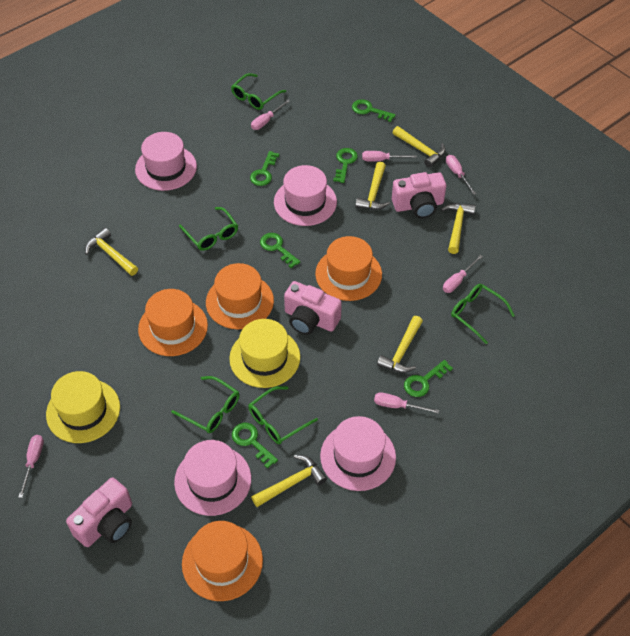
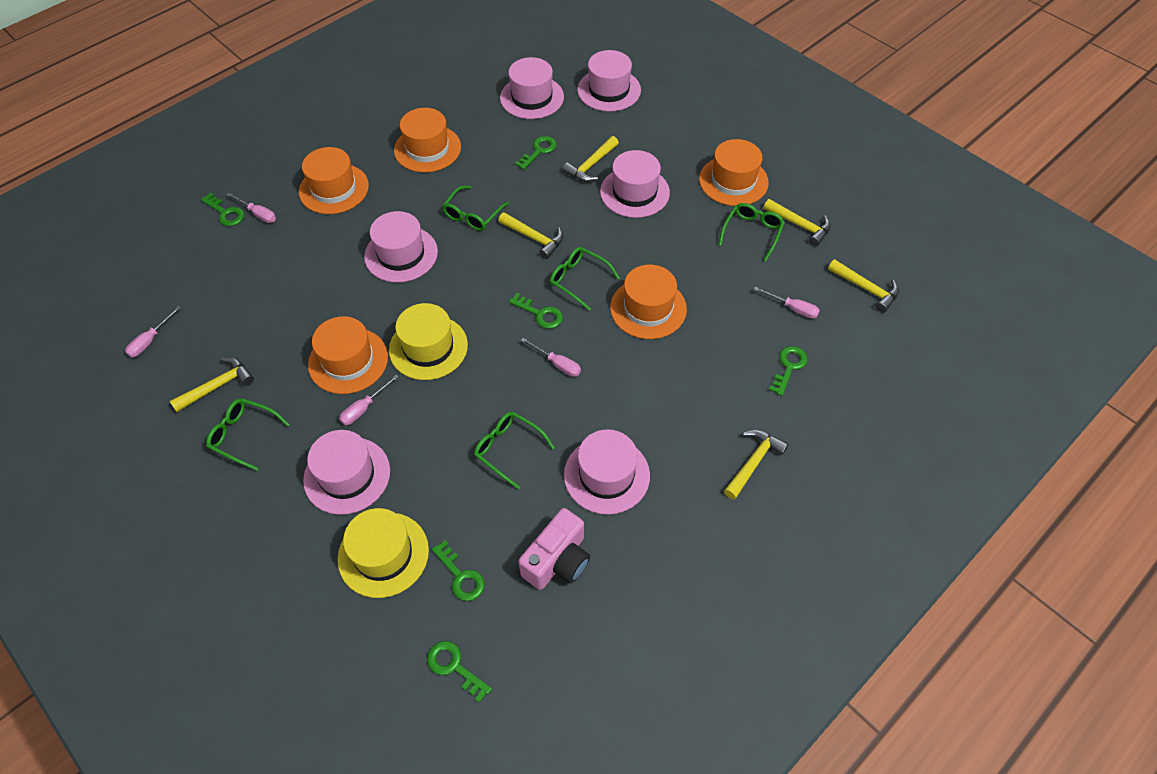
orange hat: [138,289,208,356] [182,521,263,601] [206,263,274,330] [315,236,382,301] = 4 -> [299,147,369,214] [308,316,388,394] [394,108,461,172] [610,265,687,339] [699,139,769,206] = 5
pink camera: [66,477,132,547] [284,281,342,335] [392,172,446,218] = 3 -> [518,508,590,590] = 1
pink hat: [135,132,197,191] [174,440,251,516] [274,165,337,226] [320,416,396,491] = 4 -> [303,430,390,515] [364,211,438,282] [500,57,564,119] [564,429,650,515] [577,50,641,112] [600,150,670,218] = 6
pink screwdriver: [18,435,44,498] [251,100,290,130] [362,151,417,162] [374,392,439,414] [443,255,483,293] [446,155,476,195] = 6 -> [125,306,181,357] [227,193,276,223] [339,375,398,425] [520,338,581,377] [754,287,820,319] = 5

